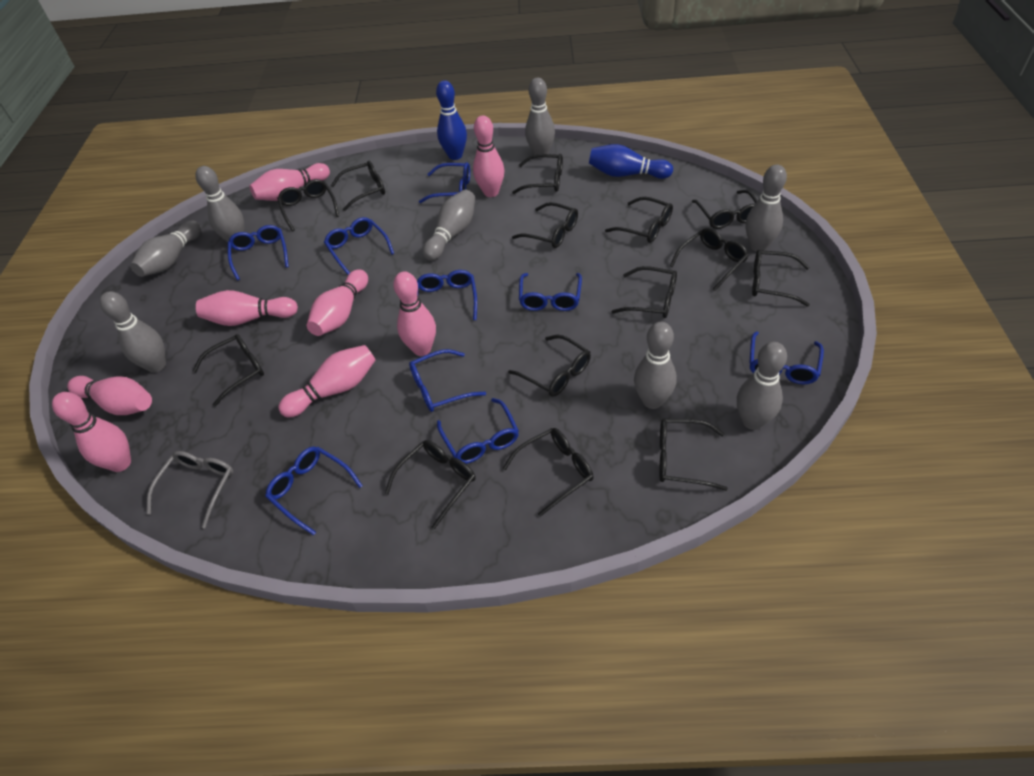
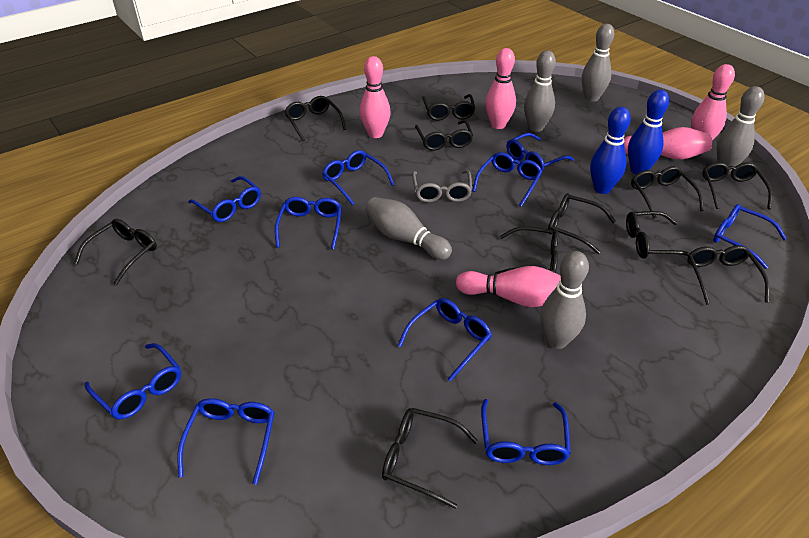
black glasses: [193,334,264,406] [277,179,339,232] [331,161,385,211] [385,440,476,529] [503,428,594,517] [508,335,591,397] [512,154,563,194] [512,202,578,248] [605,197,673,243] [611,266,677,318] [659,419,728,491] [670,228,749,291] [692,190,757,229] [752,250,810,307] = 14 -> [74,219,157,285] [284,96,346,141] [382,408,478,508] [415,120,473,151] [422,94,475,121] [495,227,558,274] [548,193,616,254] [626,211,690,259] [631,166,704,219] [687,245,769,305] [702,162,772,209] = 11
blue glasses: [228,225,289,281] [265,446,363,536] [324,217,394,275] [409,349,486,412] [417,270,477,320] [419,162,470,203] [437,398,519,464] [519,273,582,311] [749,331,824,384] = 9 -> [85,343,181,419] [177,398,275,485] [188,176,261,222] [275,197,342,250] [322,150,394,206] [398,298,492,382] [472,152,542,207] [481,399,571,465] [507,133,574,171] [713,204,787,269] = 10
grey bowling pin: [100,291,166,373] [130,220,201,277] [195,166,244,242] [423,190,475,261] [525,78,555,158] [634,322,677,409] [737,342,787,430] [746,165,787,252] = 8 -> [365,197,452,260] [524,50,556,132] [540,251,589,349] [582,24,614,102] [717,86,765,172] = 5
pink bowling pin: [52,392,131,472] [67,376,152,415] [196,290,298,326] [250,163,330,201] [278,345,376,417] [307,270,368,336] [393,271,436,356] [473,115,504,197] = 8 -> [360,56,391,138] [456,266,561,307] [485,48,516,129] [624,127,712,160] [691,64,735,141] = 5

